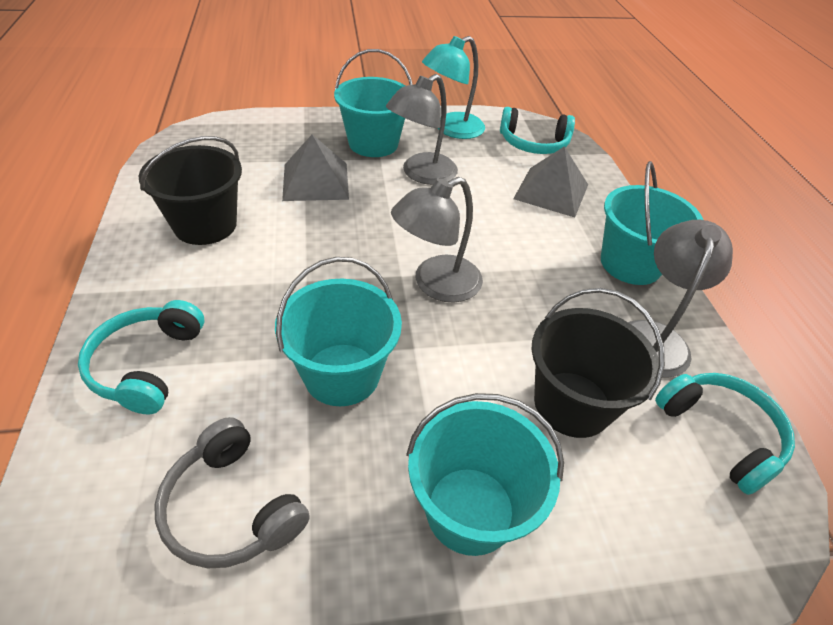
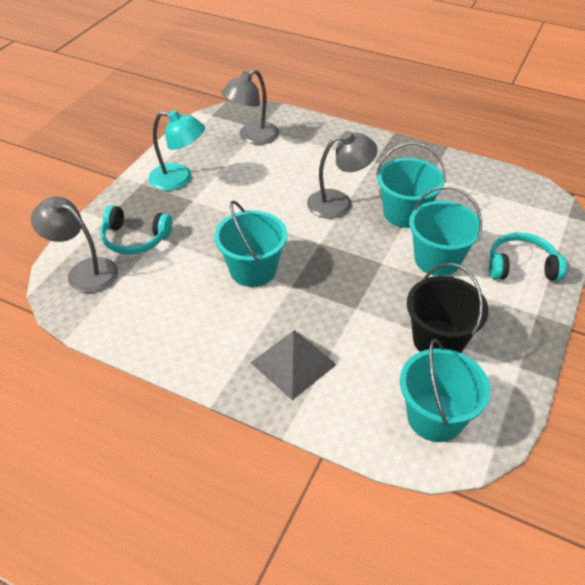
black bucket: [139,136,242,245] [531,288,665,438] = 2 -> [407,263,489,353] = 1
grey headphones: [154,417,310,568] = 1 -> none = 0
grey pyramid: [282,135,349,201] [513,146,588,217] = 2 -> [250,330,337,400] = 1
turquoise headphones: [78,300,204,415] [500,107,575,154] [655,373,795,495] = 3 -> [100,205,173,255] [489,232,567,281] = 2

